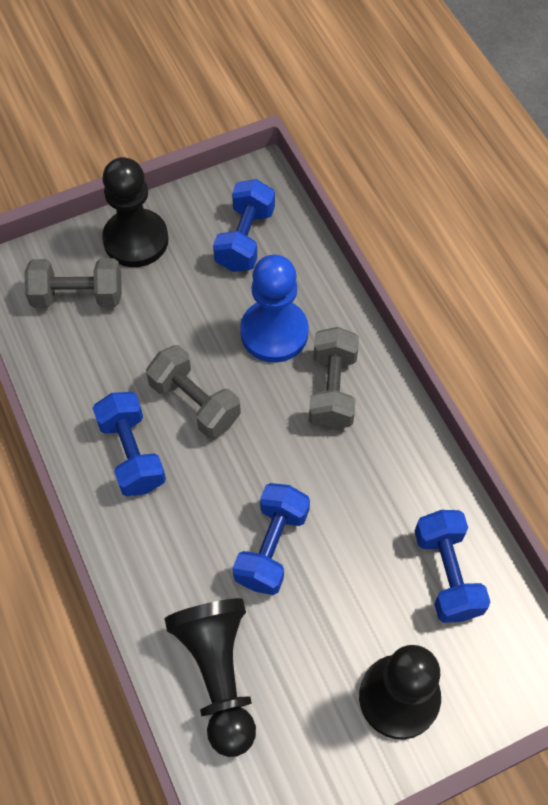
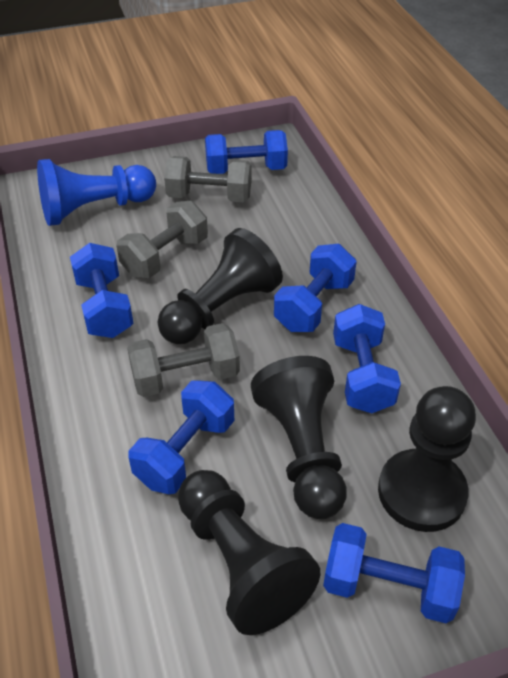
black pawn: [102,157,169,267] [164,598,256,757] [359,645,441,740] = 3 -> [158,228,283,344] [178,470,320,635] [251,356,347,519] [378,386,476,532] = 4
blue dumbbell: [93,392,166,496] [213,179,275,272] [233,483,310,595] [414,510,491,623] = 4 -> [70,243,134,338] [129,380,234,494] [205,130,288,174] [274,244,357,332] [323,523,465,623] [333,304,401,413] = 6

